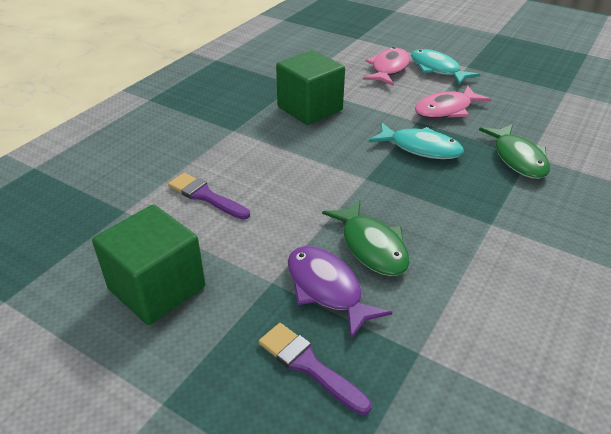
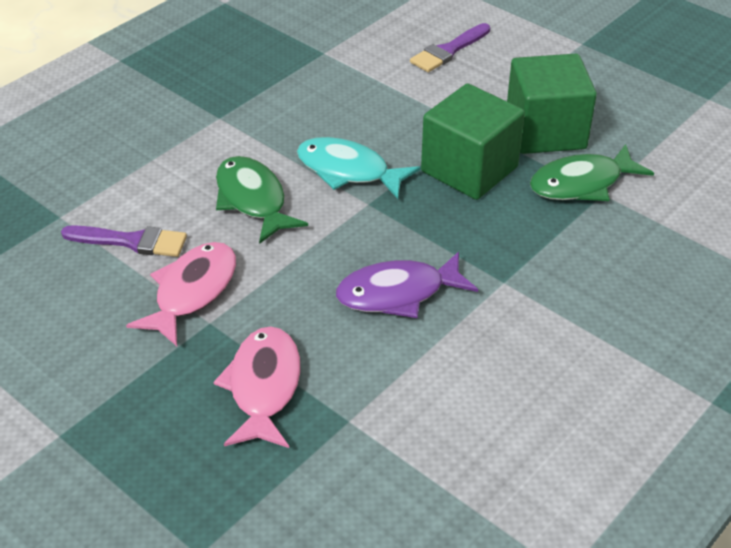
turquoise fish: [368,122,464,159] [411,49,480,85] = 2 -> [297,137,420,199] = 1

